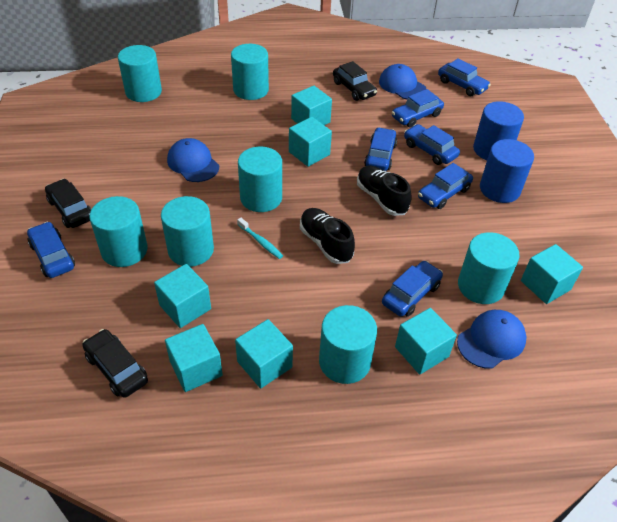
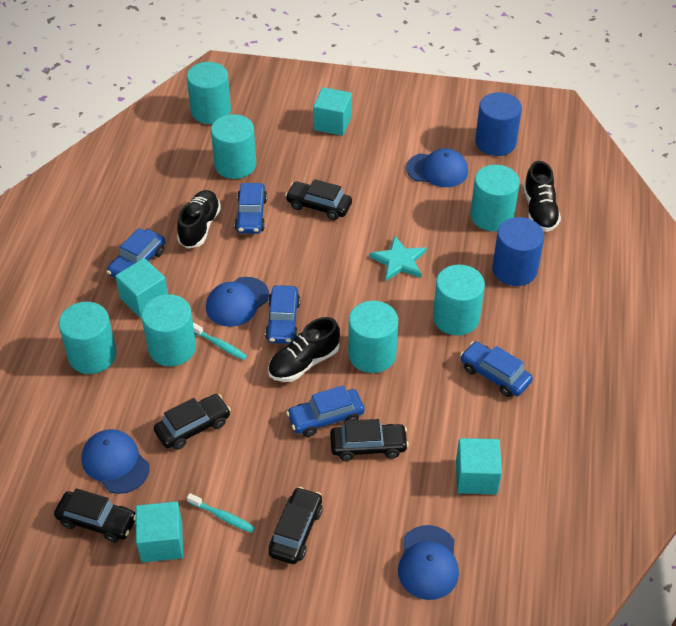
black car: [45,179,91,228] [82,329,148,398] [333,61,377,101] = 3 -> [54,488,136,543] [154,394,231,450] [269,487,323,564] [285,179,352,220] [330,419,409,461] = 5
black shoe: [300,208,355,264] [357,165,412,216] = 2 -> [177,190,221,248] [268,317,340,382] [523,161,561,232] = 3
blue cap: [167,138,219,182] [379,64,426,99] [457,310,527,369] = 3 -> [81,429,149,494] [206,277,269,327] [398,525,459,600] [406,148,468,187] = 4
blue car: [27,222,75,278] [364,127,397,171] [382,261,443,317] [392,89,444,128] [404,124,460,165] [418,163,473,209] [438,58,491,96] = 7 -> [107,228,165,279] [235,183,267,234] [265,285,300,344] [286,386,364,437] [460,341,533,397] = 5
turquoise cube: [154,264,211,328] [165,324,223,392] [235,319,293,388] [289,117,332,167] [291,86,332,125] [395,308,457,374] [521,244,583,304] = 7 -> [115,258,168,318] [136,501,183,562] [313,87,352,136] [456,438,502,494] = 4
turquoise star: none = 0 -> [369,236,427,281] = 1
turquoise toothbrush: [237,218,283,259] = 1 -> [187,493,255,533] [193,322,247,360] = 2

